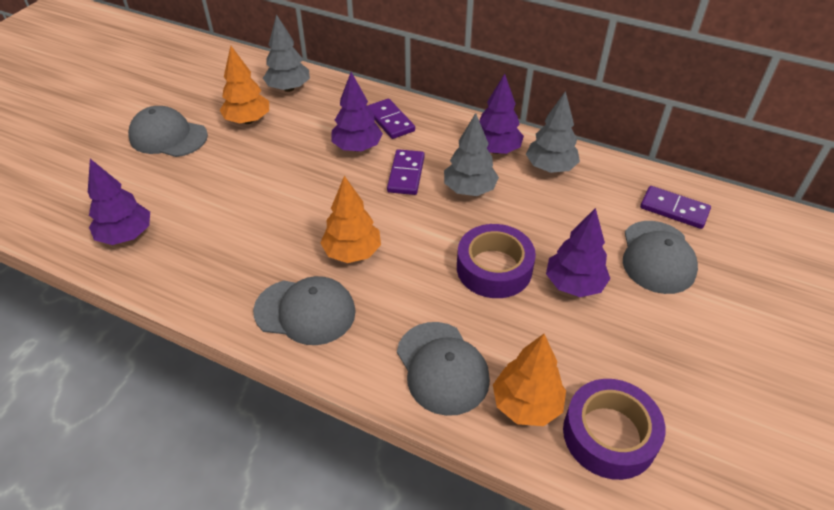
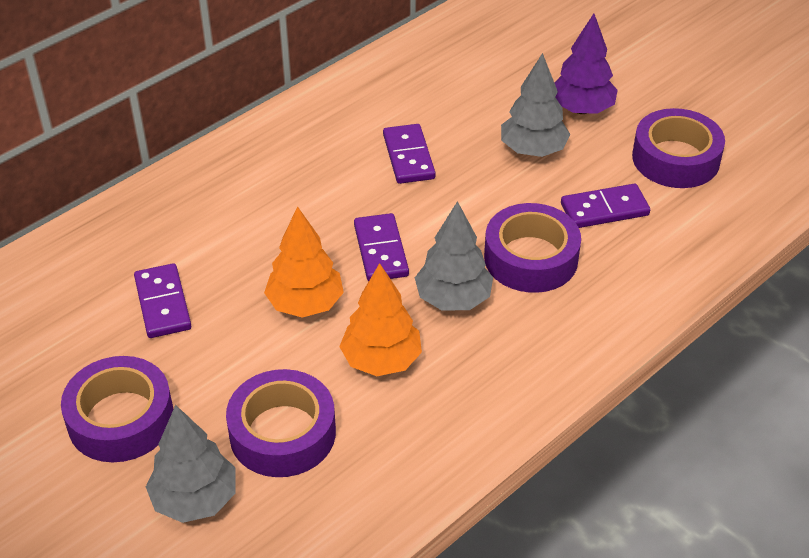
grey cap: [128,106,208,157] [253,276,356,345] [397,322,490,416] [623,221,698,294] = 4 -> none = 0
orange tree: [220,46,269,124] [320,176,381,263] [493,334,566,426] = 3 -> [264,206,344,318] [339,263,422,376] = 2
purple domino: [367,99,415,139] [387,149,425,195] [640,186,711,229] = 3 -> [134,263,191,338] [354,213,409,281] [383,124,436,184] [561,184,650,228] = 4
purple tape: [457,224,536,298] [563,379,666,480] = 2 -> [61,356,173,462] [226,369,336,477] [484,203,581,293] [632,108,725,188] = 4
purple tree: [88,159,150,245] [331,72,383,152] [479,74,524,154] [546,208,611,297] = 4 -> [555,13,618,114] = 1

